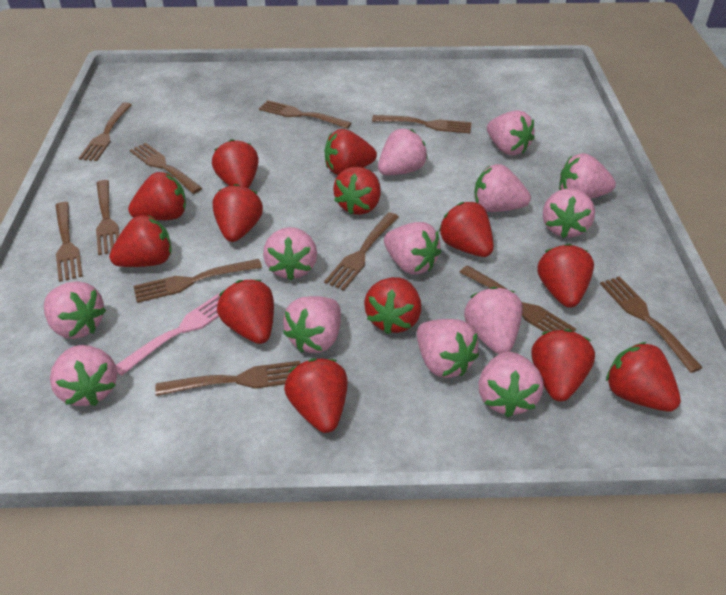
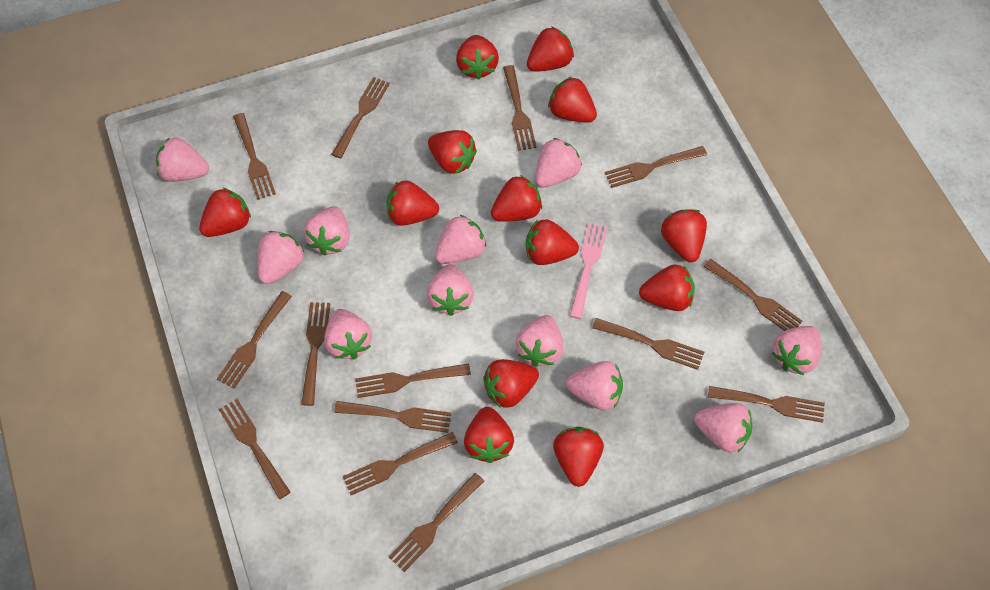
brown fork: [55,202,83,282] [79,103,132,161] [96,180,119,255] [130,143,202,194] [134,259,262,303] [155,361,300,396] [259,100,351,129] [324,212,399,291] [372,115,471,133] [459,265,576,332] [600,276,703,373] = 11 -> [217,291,292,389] [219,399,291,499] [233,113,276,200] [301,302,330,406] [331,77,390,159] [334,401,452,433] [343,432,458,495] [355,363,471,398] [389,473,484,572] [503,65,537,151] [592,318,704,370] [605,146,707,188] [704,259,802,331] [708,386,825,423] = 14
pink strawberry: [44,281,106,339] [50,345,118,406] [263,227,317,280] [283,296,341,353] [378,129,428,175] [384,222,441,275] [417,319,479,378] [464,287,523,354] [474,164,531,212] [478,351,543,417] [487,110,535,156] [543,188,595,238] [559,153,616,199] = 13 -> [156,138,209,182] [258,231,305,284] [304,206,349,255] [325,309,372,359] [427,264,474,316] [435,215,486,264] [516,315,563,367] [535,138,582,188] [566,361,623,410] [694,403,752,452] [772,326,821,375] = 11

